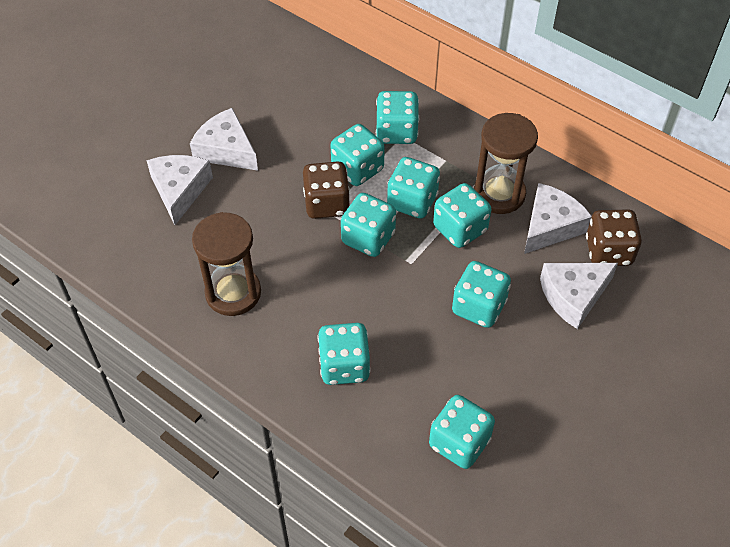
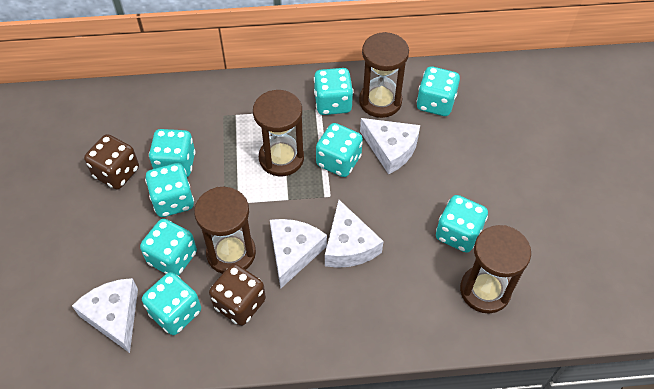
brown hourglass: [192,212,261,316] [474,113,538,214] = 2 -> [194,187,256,274] [253,90,304,176] [359,32,409,118] [460,225,531,313] = 4

